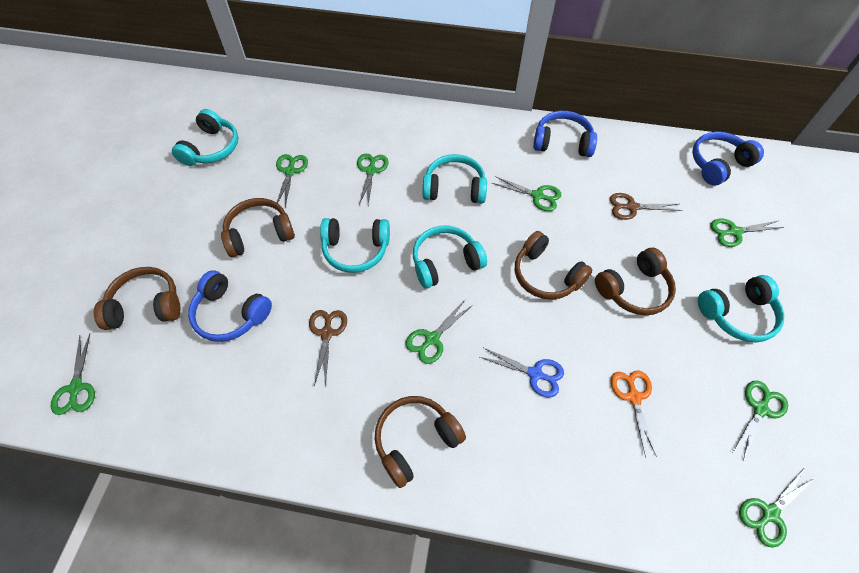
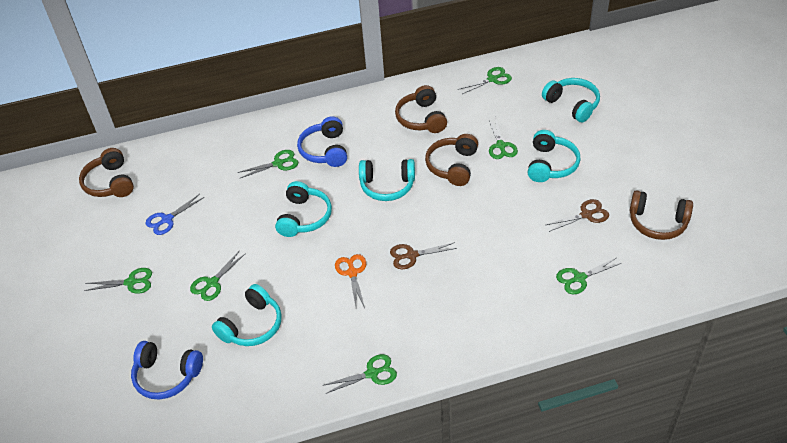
blue headphones: [188,270,272,342] [533,111,597,157] [692,132,764,185] = 3 -> [131,341,203,399] [297,116,347,167] = 2
brown headphones: [94,267,180,330] [221,198,295,257] [375,396,466,488] [515,231,593,300] [595,248,676,315] = 5 -> [79,148,134,197] [395,85,447,133] [425,134,478,186] [629,190,693,240] = 4
green scissors: [51,334,95,415] [276,154,308,206] [357,154,389,205] [406,300,473,364] [492,176,561,211] [710,219,784,247] [733,380,788,461] [739,469,816,548] = 8 -> [84,268,152,294] [190,250,246,301] [237,150,298,178] [322,354,397,394] [458,67,512,94] [488,118,518,159] [556,257,621,294] = 7

